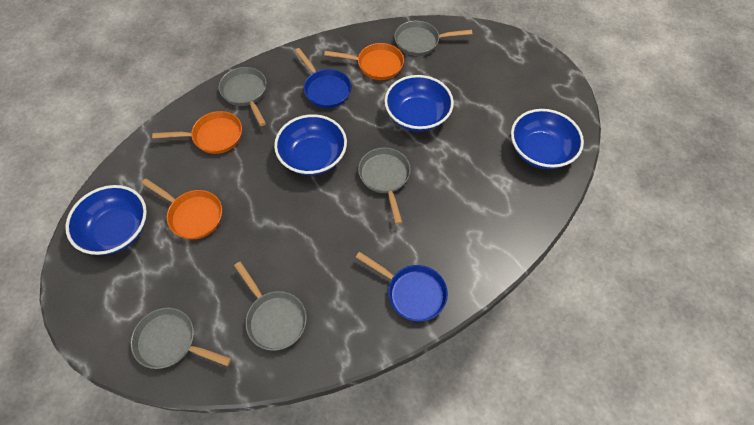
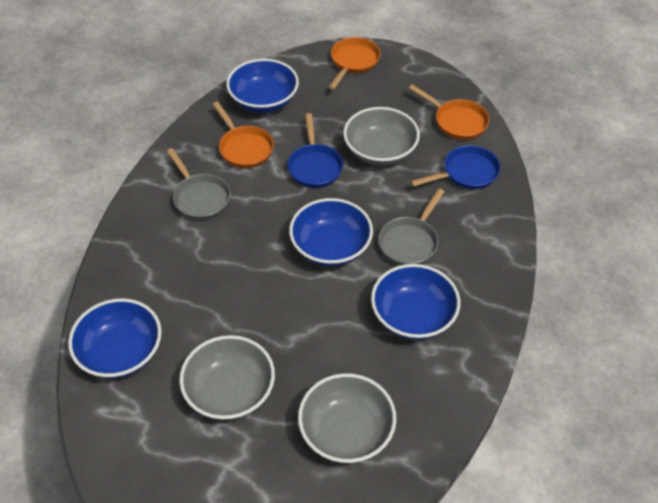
grey bowl: none = 0 -> [179,335,275,420] [298,373,396,463] [343,107,420,166] = 3
grey pan: [131,308,231,369] [219,67,267,126] [234,262,307,351] [358,147,411,224] [394,21,472,56] = 5 -> [166,148,231,220] [378,188,445,266] = 2

